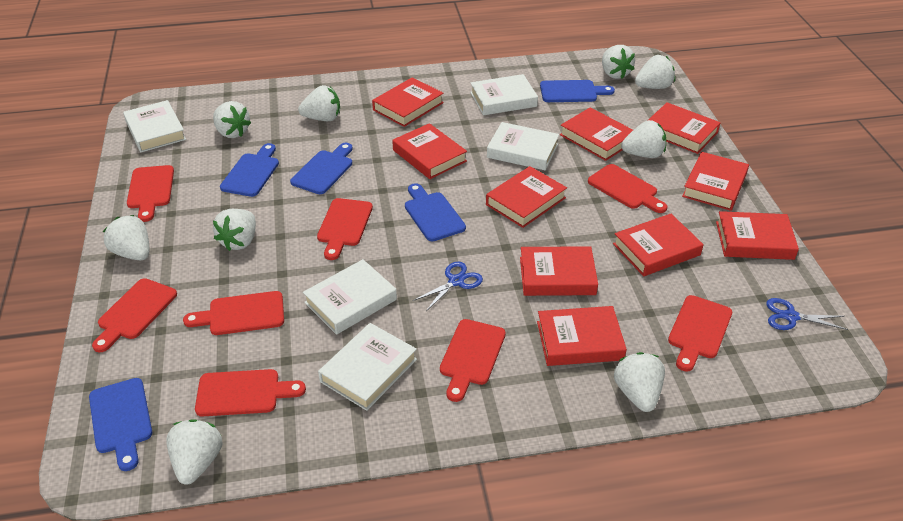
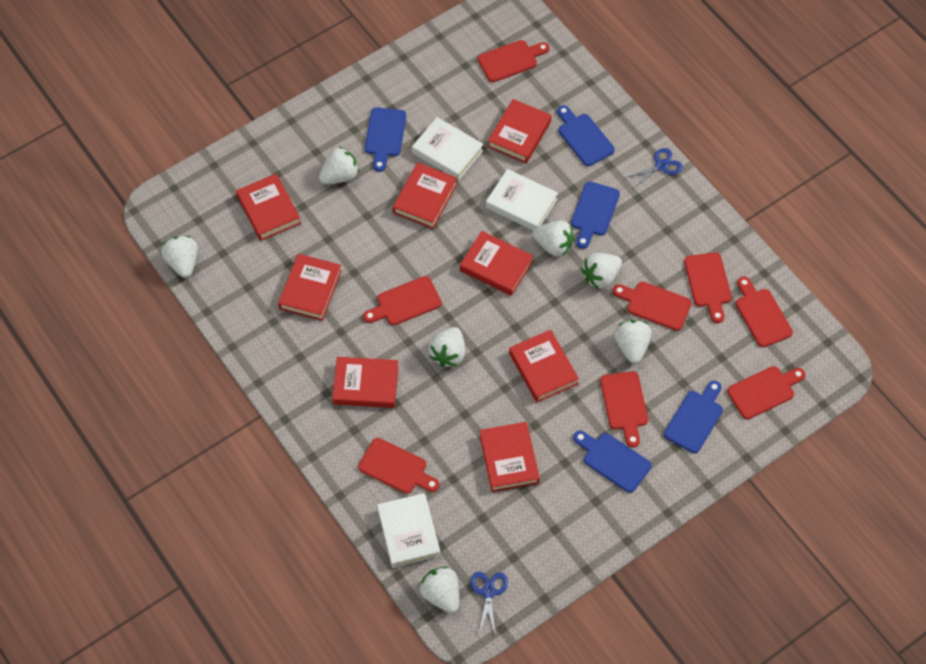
red book: [372,77,444,127] [392,123,467,179] [486,166,567,228] [520,246,598,296] [537,306,627,366] [560,107,633,161] [613,214,704,276] [647,102,721,154] [682,152,749,211] [716,211,799,260] = 10 -> [236,174,301,241] [278,254,342,321] [332,357,399,408] [393,163,457,229] [460,231,533,296] [479,422,540,492] [488,99,552,164] [509,330,579,402] = 8
white book: [123,100,186,152] [303,259,397,335] [318,323,417,411] [470,74,538,115] [487,122,559,171] = 5 -> [377,493,440,568] [412,117,484,180] [486,169,558,230] = 3
white strawberry: [103,215,149,260] [166,419,223,485] [213,101,251,138] [213,209,256,251] [298,85,340,121] [602,45,635,79] [614,352,665,412] [621,120,666,158] [635,55,675,89] = 9 -> [161,236,198,278] [319,147,359,184] [419,567,459,613] [428,327,465,367] [532,220,574,257] [581,253,622,289] [614,320,652,364] = 7

